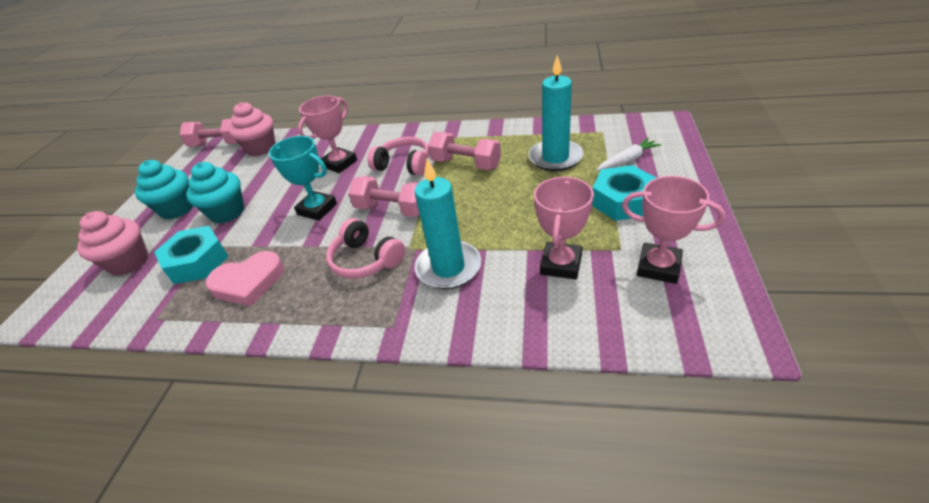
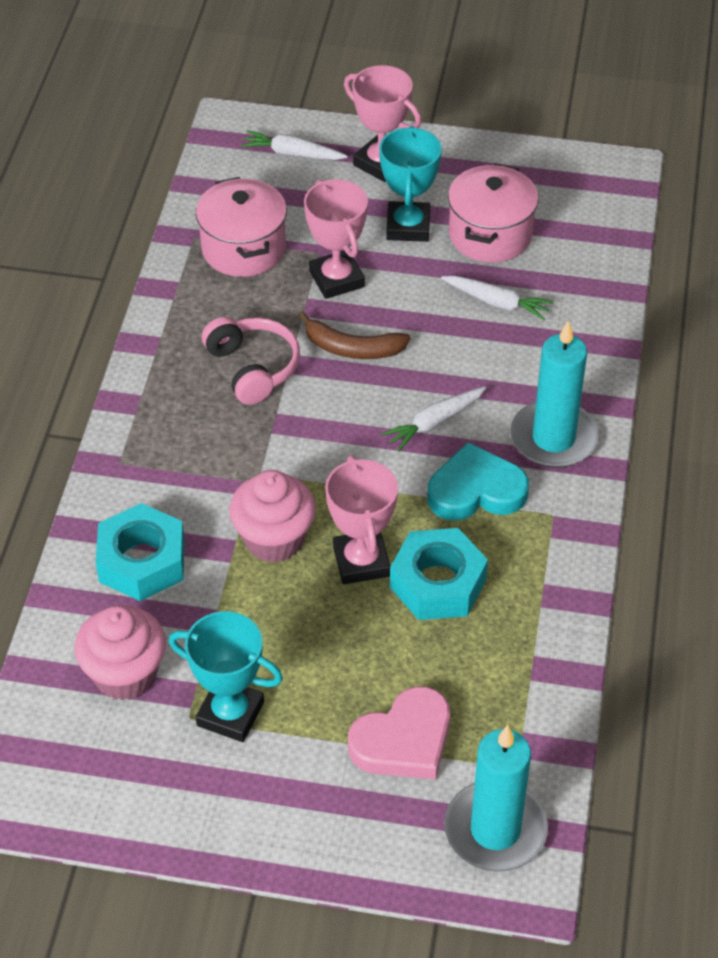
brown banana: none = 0 -> [298,311,411,359] = 1
pink dumbbell: [180,119,238,147] [348,176,420,217] [428,132,501,170] = 3 -> none = 0
pink headphones: [326,218,405,279] [368,137,429,176] = 2 -> [202,317,300,405] = 1
pink pot: none = 0 -> [196,177,287,277] [448,164,539,263] = 2
turquoise cupcake: [135,160,194,220] [186,162,244,224] = 2 -> none = 0
turquoise heart: none = 0 -> [427,442,529,521] = 1
turquoise trophy: [269,136,337,221] = 1 -> [169,611,283,742] [379,126,442,242] = 2
white carrot: [597,138,662,171] = 1 -> [241,130,348,160] [382,386,486,452] [441,276,553,320] = 3

